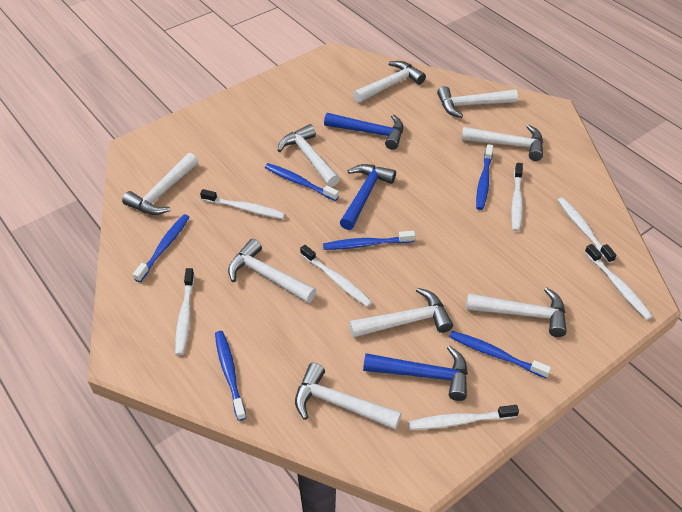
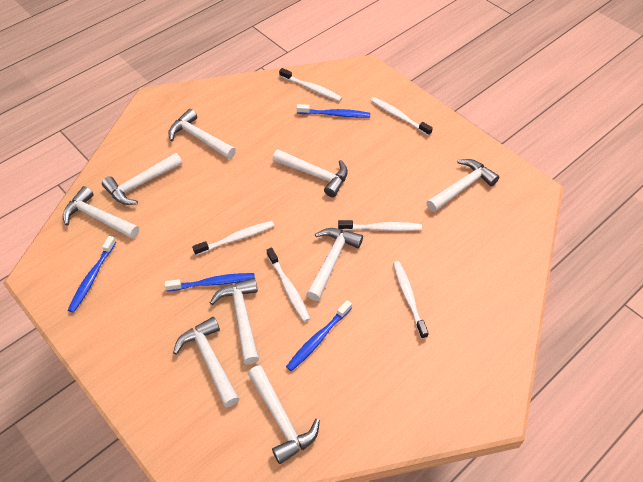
blue hammer: [324,113,403,150] [340,164,396,230] [363,346,468,401] = 3 -> none = 0
blue toothbrush: [133,214,190,282] [215,331,246,421] [265,163,339,201] [323,231,416,250] [449,331,551,378] [476,144,493,210] = 6 -> [68,236,116,313] [165,273,255,291] [286,300,352,371] [297,104,370,118] = 4
white toothbrush: [175,268,194,355] [200,189,285,219] [300,245,373,307] [408,405,519,430] [511,163,523,232] [558,197,617,263] [585,244,653,320] = 7 -> [192,221,274,255] [266,248,310,322] [279,68,342,101] [338,220,422,231] [370,97,433,136] [393,261,429,339] = 6

